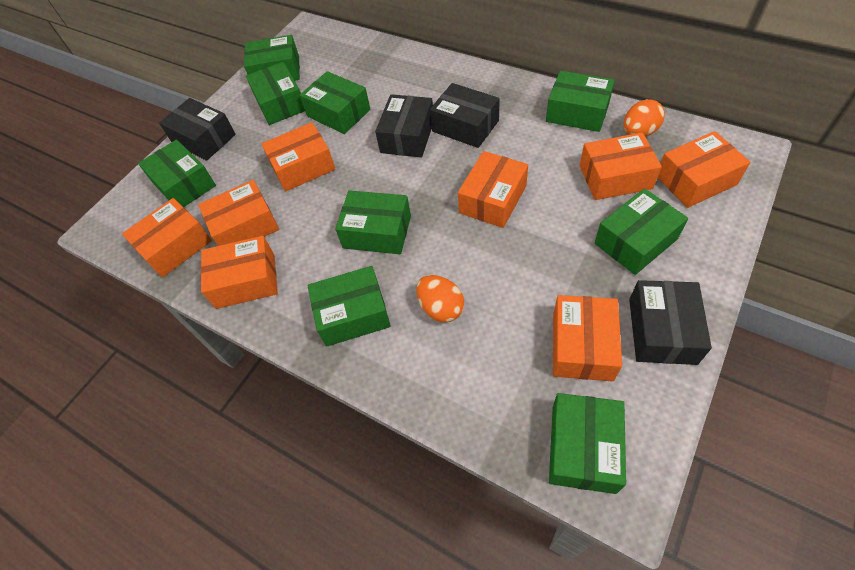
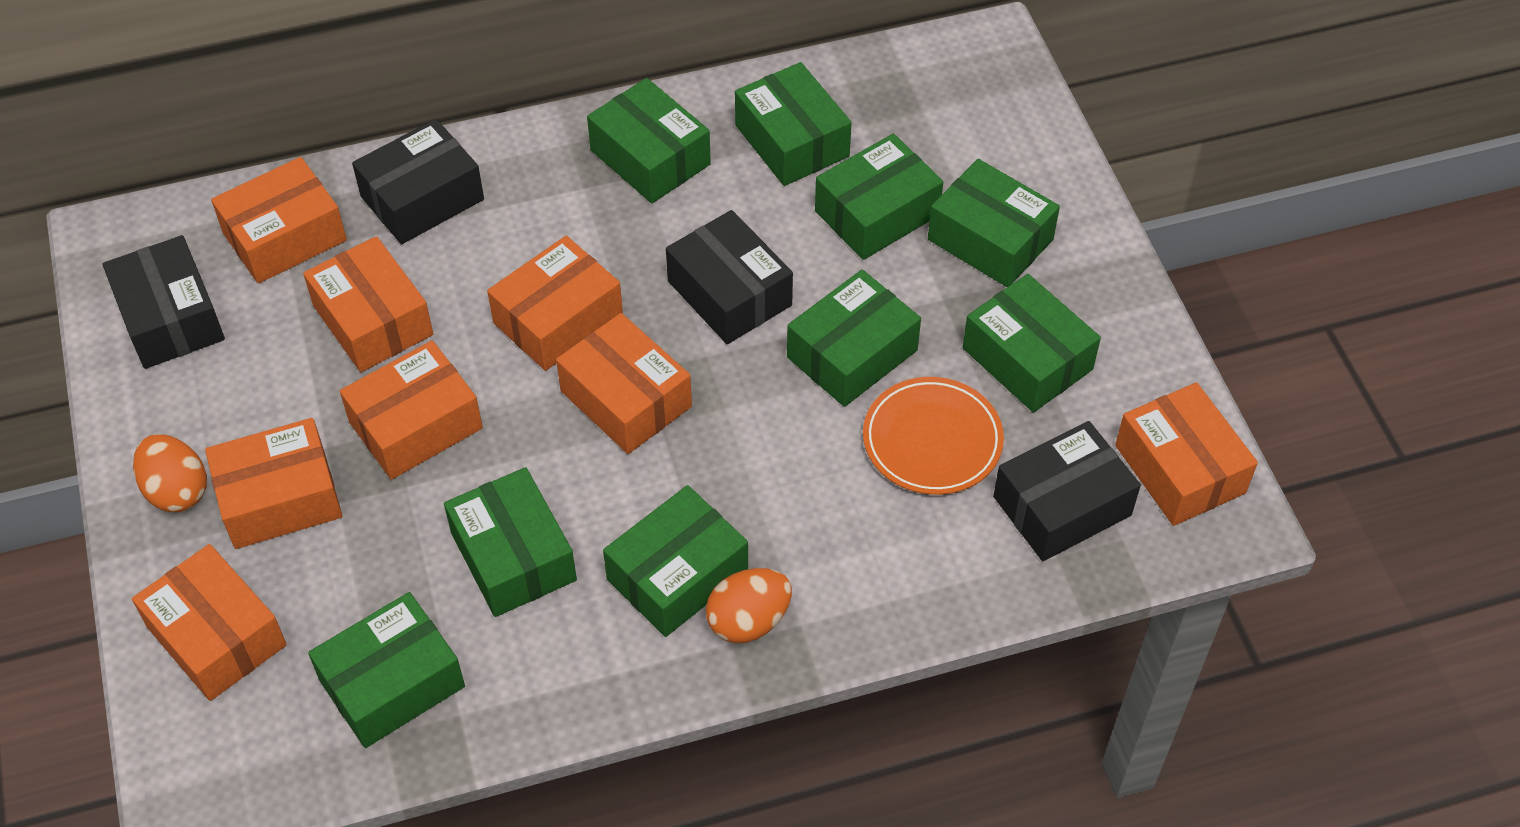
orange plate: none = 0 -> [863,377,1004,495] = 1

